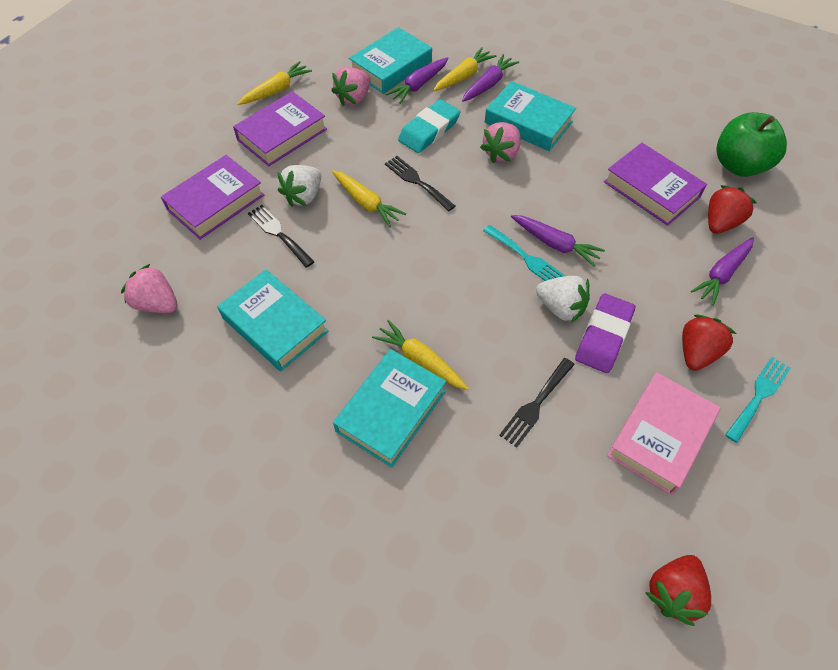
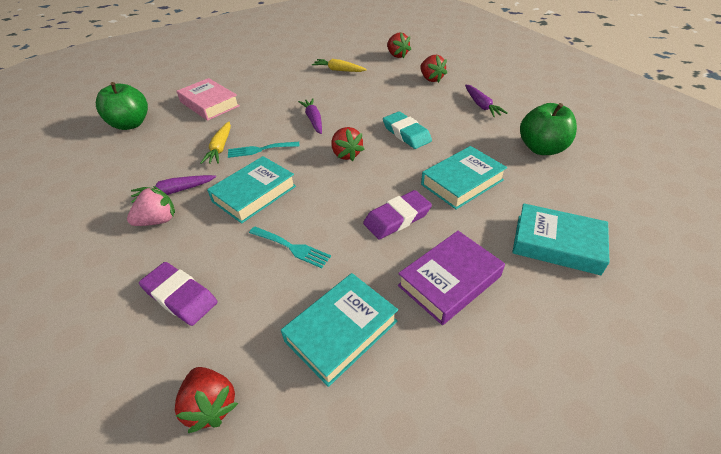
black fork: [248,205,315,268] [385,156,455,211] [499,358,575,448] = 3 -> none = 0
green apple: [716,112,787,177] = 1 -> [96,82,148,130] [520,103,577,155] = 2
pink strawberry: [121,264,178,313] [331,67,371,106] [480,122,521,163] = 3 -> [127,186,175,226] = 1
purple book: [161,155,264,240] [233,91,327,166] [604,143,707,226] = 3 -> [398,231,505,325] = 1
purple carrot: [386,57,449,104] [462,54,519,102] [511,215,605,267] [691,237,754,306] = 4 -> [131,175,216,203] [298,98,322,134] [465,85,508,117] = 3
purple eraser: [575,293,635,373] = 1 -> [139,262,217,326] [363,190,432,240] = 2
red strawberry: [645,555,711,626] [682,314,736,371] [708,185,757,234] = 3 -> [175,367,238,433] [331,127,364,161] [387,32,411,58] [420,55,447,83] = 4
white strawberry: [278,165,321,207] [536,276,590,323] = 2 -> none = 0
yellow carrot: [238,61,312,105] [332,170,406,227] [372,320,469,390] [433,47,497,91] = 4 -> [201,121,231,164] [312,59,367,72] = 2

